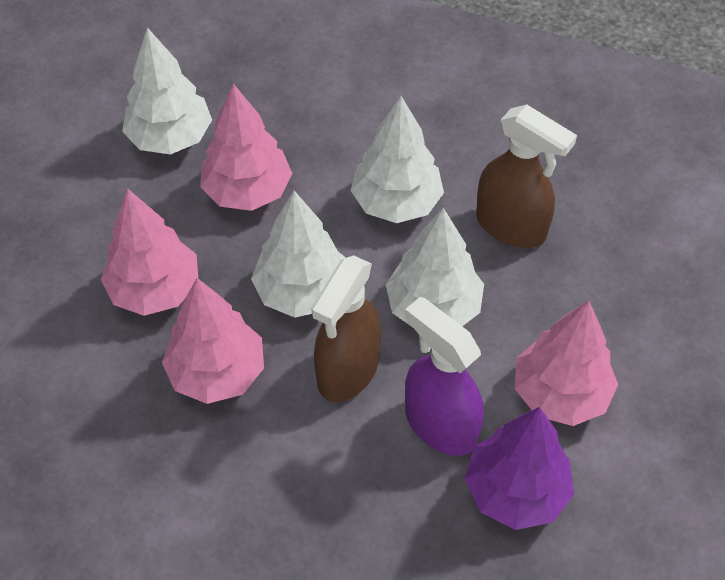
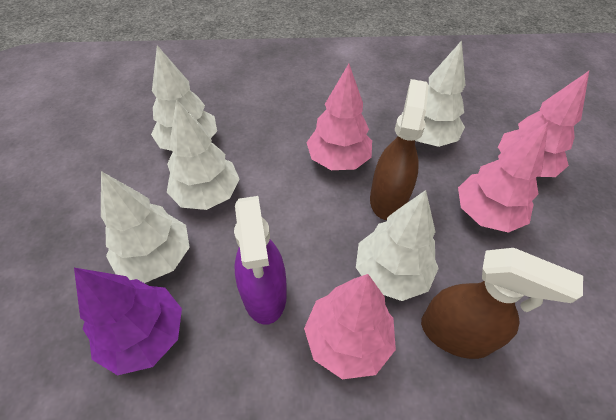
white tree: [122,27,212,154] [251,191,346,317] [351,96,444,223] [386,208,484,327] = 4 -> [101,171,190,283] [151,45,217,151] [167,100,240,210] [356,190,439,301] [402,41,465,147] = 5

